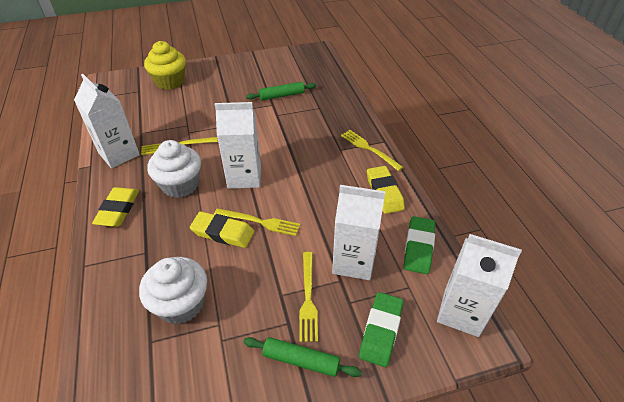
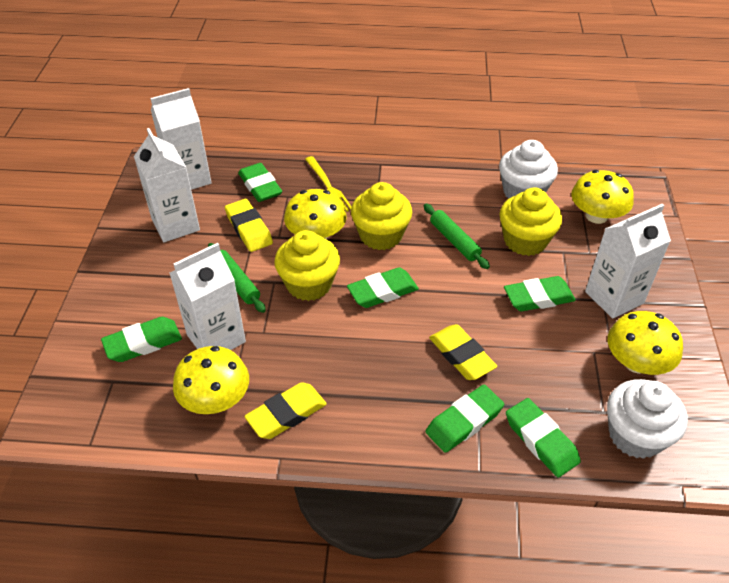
green eraser: [359,292,404,367] [403,216,435,274] = 2 -> [101,317,182,362] [238,163,282,202] [347,267,419,308] [426,385,504,453] [504,276,576,311] [506,398,581,478] = 6
yellow cupcake: [144,41,186,90] = 1 -> [274,230,340,301] [351,182,412,250] [499,187,562,256] = 3
yellow fork: [141,137,218,155] [214,208,301,236] [299,252,318,342] [341,130,403,171] = 4 -> [305,156,352,212] = 1
yellow mushroom: none = 0 -> [173,346,249,414] [284,189,347,239] [571,170,634,224] [608,311,683,375] = 4

